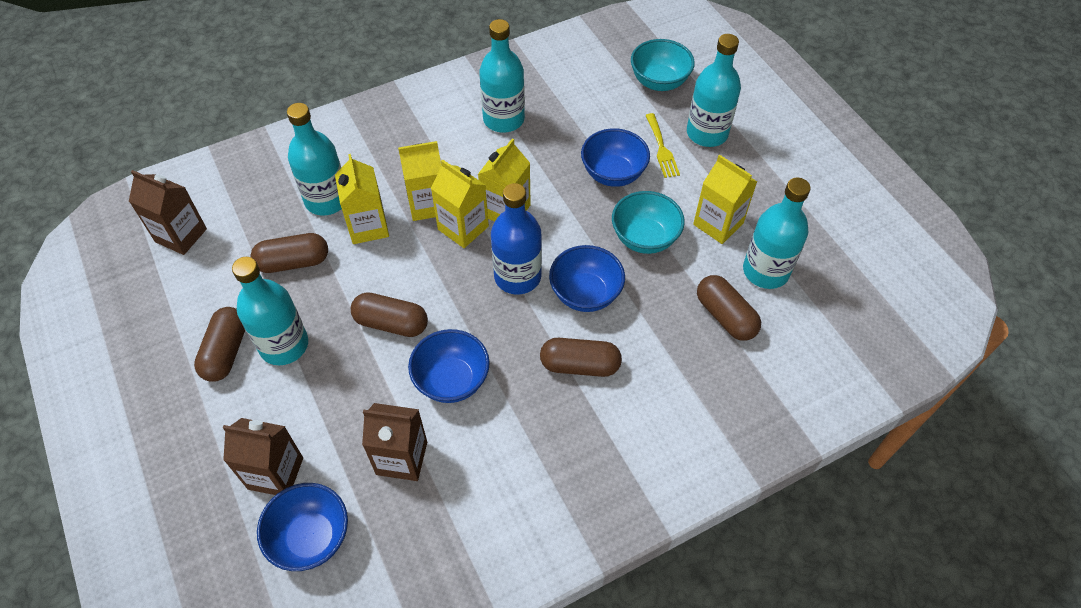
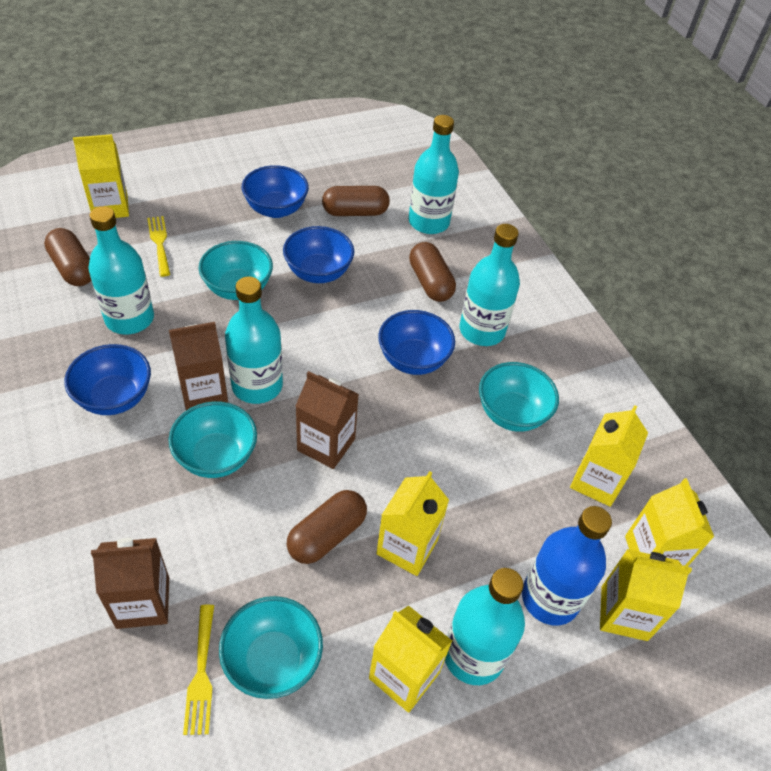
brown capsule: [194,307,245,382] [250,233,328,273] [351,292,428,337] [540,338,622,377] [697,275,761,341] = 5 -> [44,228,92,286] [287,490,367,564] [322,186,390,216] [409,242,456,302] = 4
turquoise bowl: [612,191,685,254] [631,39,695,91] = 2 -> [168,401,257,478] [199,241,273,300] [219,596,323,699] [479,362,559,432] = 4
yellow carton: [335,154,389,244] [398,141,441,221] [431,159,489,248] [478,139,531,222] [693,155,757,244] = 5 -> [73,134,129,218] [369,606,452,713] [376,471,449,576] [570,405,648,507] [600,549,692,641] [625,478,714,567] = 6
yellow fork: [645,113,680,178] = 1 -> [147,216,170,277] [183,605,214,735] = 2

